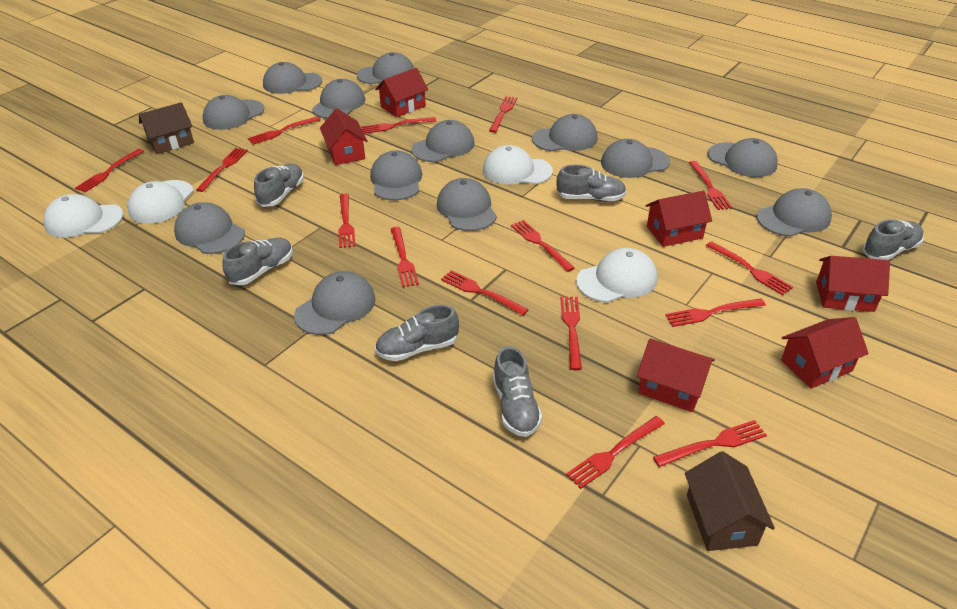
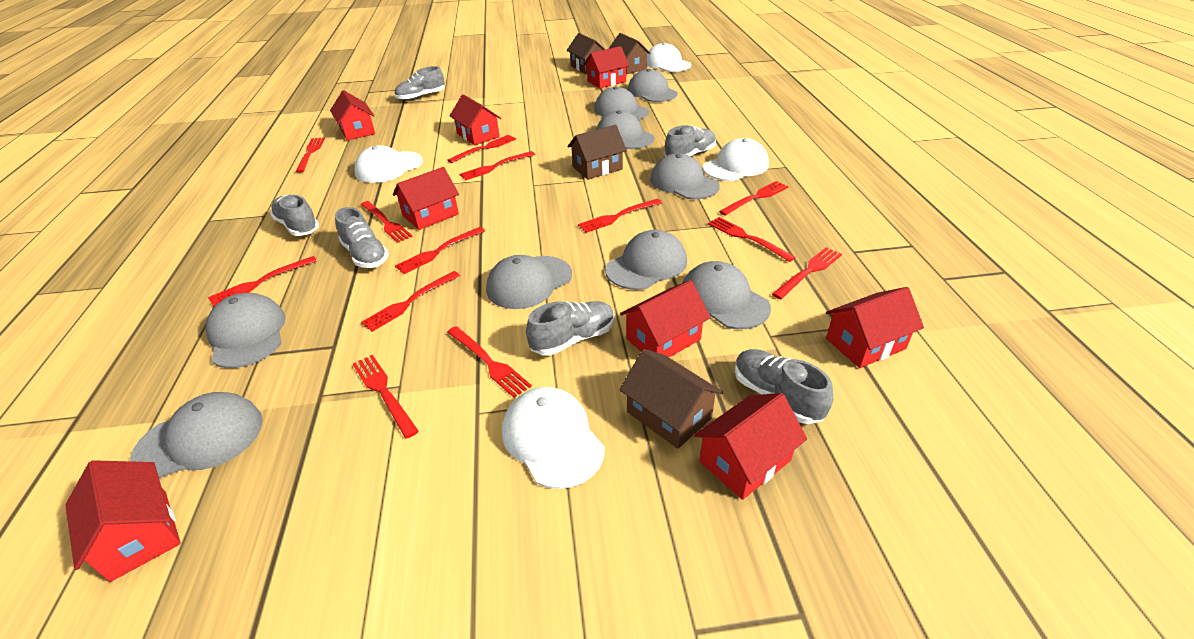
brown house: [139,102,194,154] [685,451,775,551] = 2 -> [567,33,606,74] [568,125,627,180] [608,33,650,74] [619,349,723,449] = 4
grey cap: [174,202,245,254] [203,95,264,130] [263,62,322,94] [294,271,376,335] [312,79,365,119] [357,52,414,84] [370,150,422,200] [411,120,475,162] [437,178,497,231] [532,114,598,151] [601,139,670,178] [708,138,778,177] [757,188,832,237] = 13 -> [130,392,263,478] [205,293,286,368] [486,255,572,309] [594,86,649,120] [596,110,654,149] [605,230,687,290] [628,69,678,102] [650,153,720,199] [682,261,771,329] = 9
red fork: [75,149,144,192] [196,148,248,192] [248,116,321,145] [338,193,355,248] [361,117,436,134] [391,227,419,287] [441,270,529,315] [489,96,517,133] [511,220,575,272] [560,297,582,370] [566,416,665,489] [653,420,767,467] [665,298,766,327] [689,161,732,210] [706,241,793,295] = 15 -> [208,256,317,307] [296,137,325,173] [353,355,419,439] [360,201,413,243] [361,271,460,332] [395,227,485,274] [447,326,532,398] [448,135,516,163] [459,151,535,180] [578,199,662,233] [708,217,796,262] [719,181,789,216] [772,247,842,299] = 13
red house: [320,108,368,165] [375,68,428,117] [637,339,715,412] [645,191,712,247] [781,317,869,389] [816,256,890,312] = 6 -> [65,460,181,582] [330,90,375,141] [393,167,459,230] [449,94,501,145] [584,46,629,88] [620,280,710,357] [694,393,807,500] [826,287,924,368] = 8

